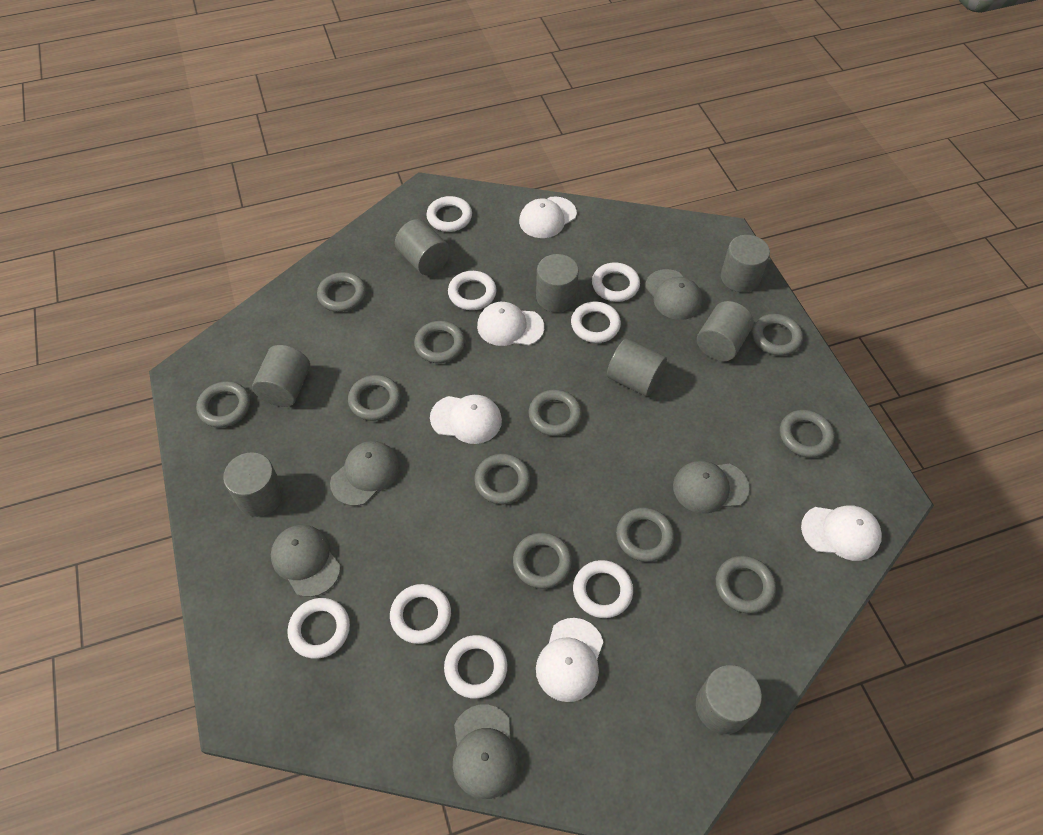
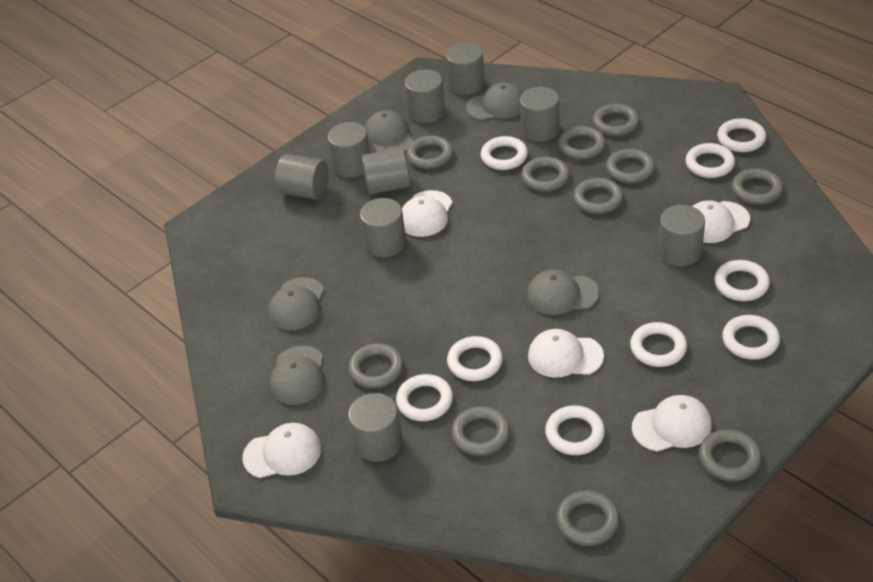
grey cylinder: [223,452,284,517] [252,345,310,407] [395,219,450,275] [536,254,579,312] [607,339,667,396] [696,665,762,734] [697,301,754,361] [721,235,770,292] = 8 -> [275,154,329,199] [328,122,370,178] [348,393,403,462] [360,198,406,257] [362,148,410,194] [404,69,445,123] [446,43,485,95] [520,87,559,142] [658,205,705,266] = 9
white ring: [287,598,350,659] [390,584,451,644] [426,196,472,232] [444,635,507,699] [448,271,497,310] [571,302,621,343] [573,560,633,618] [592,263,640,302] = 8 -> [396,374,453,421] [447,336,503,381] [481,136,528,170] [545,405,605,455] [630,322,687,367] [685,143,735,178] [714,260,770,301] [717,118,766,152] [722,315,780,360] = 9

